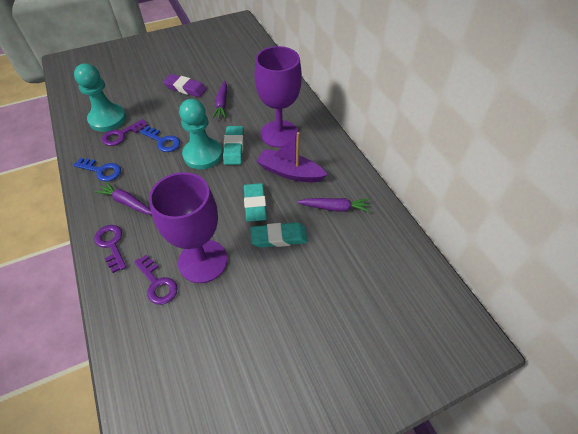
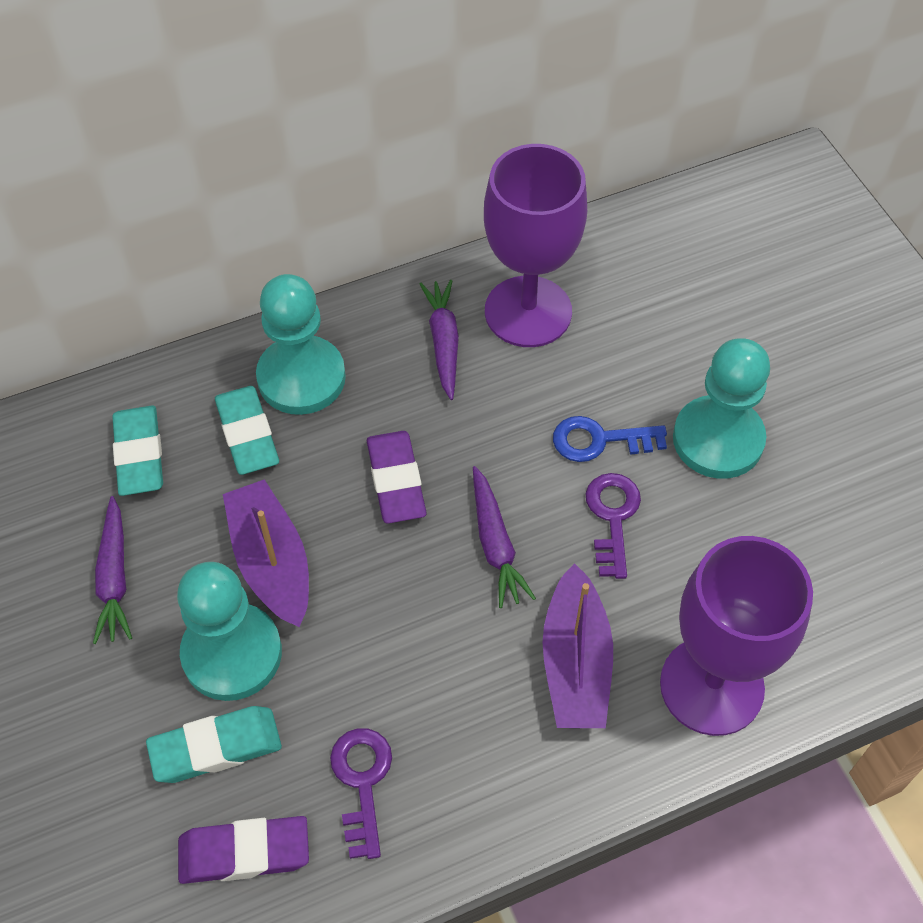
blue key: [73,158,121,181] [140,126,180,152] = 2 -> [553,416,667,462] = 1
purple boat: [256,132,328,182] = 1 -> [223,479,309,627] [542,563,613,728] = 2
purple eraser: [163,74,207,97] = 1 -> [178,816,309,884] [367,431,427,524] = 2
purple key: [94,225,126,273] [102,119,148,146] [134,255,178,305] = 3 -> [330,728,392,859] [586,473,641,579] = 2
turquoise pawn: [74,63,126,132] [179,99,223,169] = 2 -> [177,562,282,701] [256,274,346,415] [673,338,770,479] = 3

